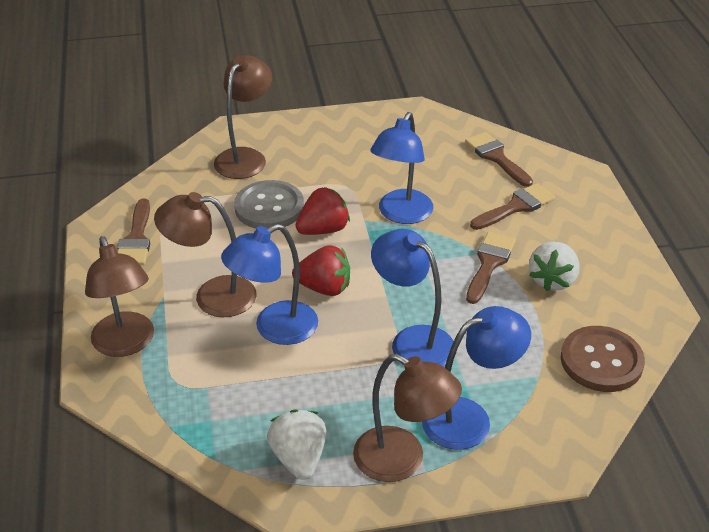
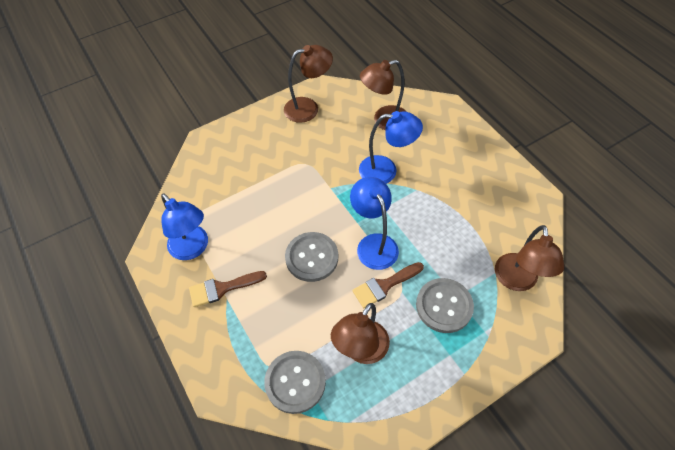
blue lamp: [221,224,318,345] [370,112,434,224] [371,229,454,367] [422,306,531,450] = 4 -> [161,193,208,260] [350,177,399,270] [359,111,423,184] = 3
brown brush: [117,198,150,265] [465,132,533,187] [466,232,516,304] [470,183,555,230] = 4 -> [189,271,267,307] [352,262,424,308] = 2
brown button: [561,326,645,392] = 1 -> none = 0
grey button: [234,180,304,229] = 1 -> [264,351,326,414] [285,232,338,282] [416,278,474,333] = 3
red strawberry: [292,245,350,296] [295,187,350,235] = 2 -> none = 0
white strawberry: [267,409,326,480] [529,242,580,291] = 2 -> none = 0

